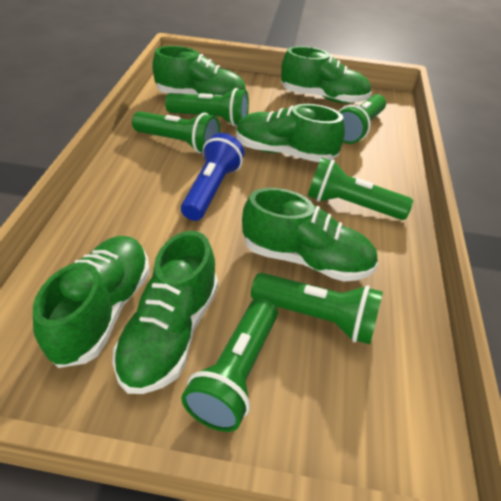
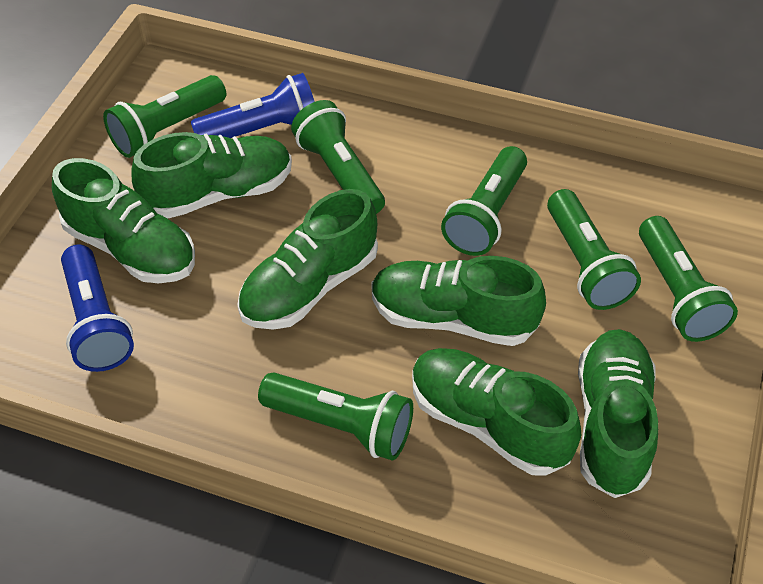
blue flashlight: [181,133,245,221] = 1 -> [61,245,134,372] [191,73,315,138] = 2

